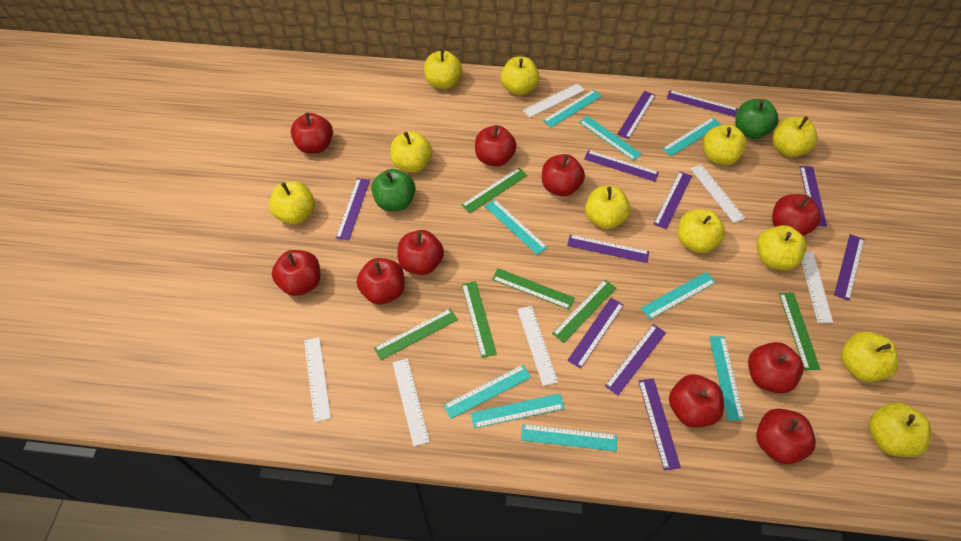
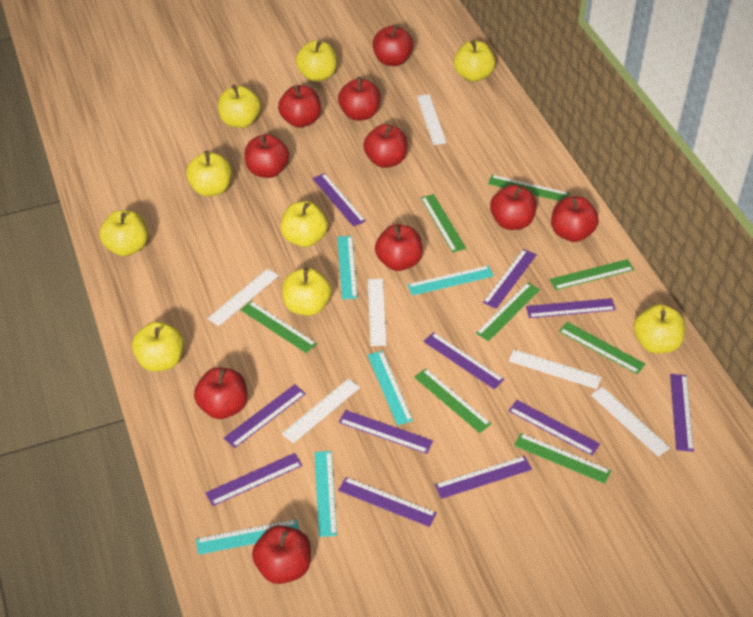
green apple: [371,169,416,211] [735,99,778,139] = 2 -> none = 0
green ruler: [374,309,458,360] [461,168,527,213] [462,281,497,358] [492,268,575,310] [552,279,616,343] [779,292,820,370] = 6 -> [240,301,317,353] [414,368,491,433] [421,194,466,253] [476,282,540,341] [488,175,570,201] [514,433,611,484] [550,259,634,290] [559,322,645,374] = 8
turquoise ruler: [443,365,531,419] [471,393,565,429] [485,199,547,255] [521,424,617,451] [543,89,602,127] [579,116,642,161] [641,272,716,319] [662,117,722,156] [709,336,744,420] = 9 -> [196,519,299,555] [315,451,337,537] [337,236,357,299] [367,351,413,425] [407,265,494,296] = 5
yellow apple: [269,181,315,224] [391,131,432,173] [424,49,462,89] [501,57,540,96] [585,186,630,229] [678,209,725,253] [703,124,747,165] [757,225,807,270] [772,116,818,157] [841,332,899,382] [869,402,931,457] = 11 -> [100,210,148,256] [132,322,184,372] [186,151,232,196] [218,85,261,128] [281,201,328,247] [282,268,332,316] [296,40,337,82] [454,40,495,82] [633,304,685,353] = 9

